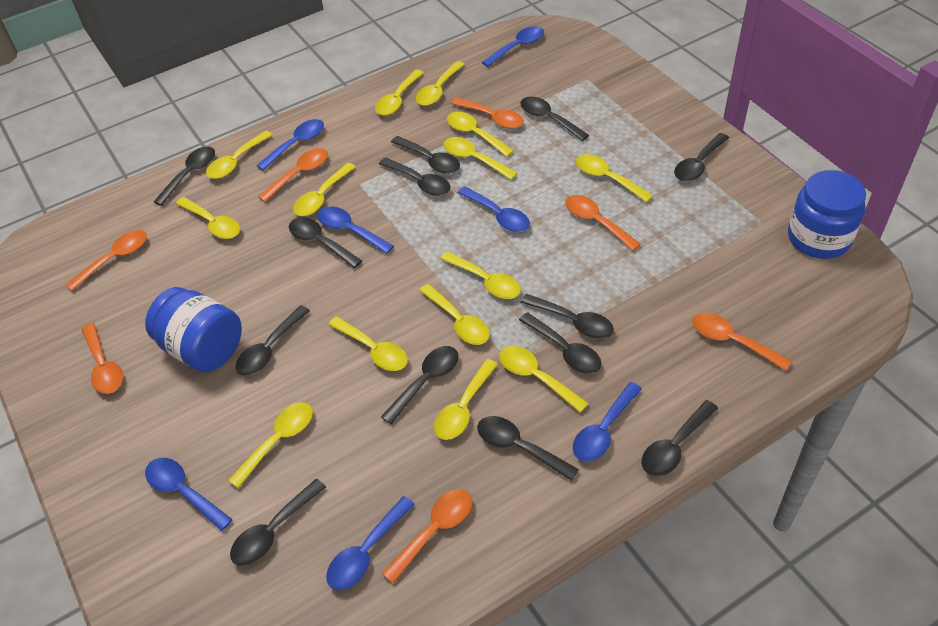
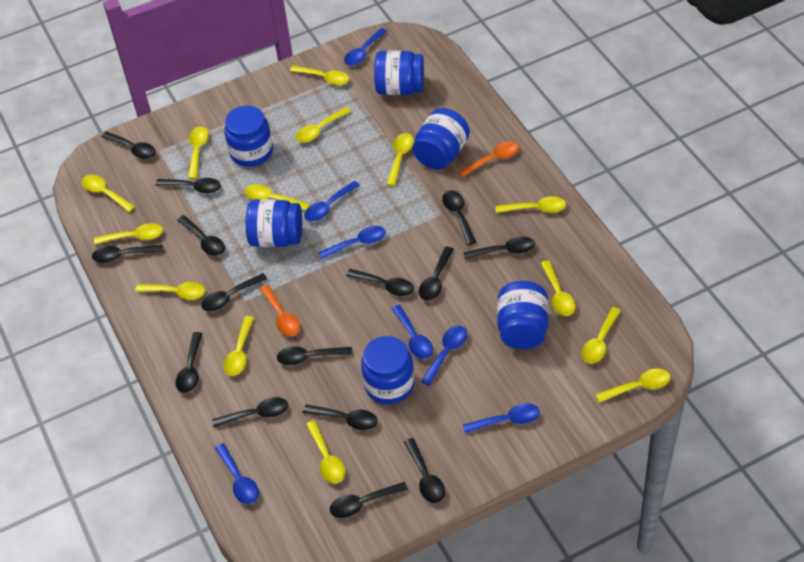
black spoon: [154,146,215,206] [230,479,326,566] [235,305,310,376] [289,217,362,268] [379,157,450,196] [381,346,458,424] [391,136,460,174] [477,416,579,481] [519,312,601,374] [520,96,589,141] [520,294,614,339] [642,400,718,476] [674,133,729,182] = 13 -> [92,245,163,263] [102,131,156,159] [155,178,221,194] [176,332,203,393] [177,215,225,256] [201,273,267,312] [212,397,288,428] [277,346,352,365] [303,405,378,430] [330,482,408,518] [346,269,414,296] [404,438,445,503] [419,247,454,301] [442,190,476,245] [463,236,535,260] = 15
blue jar: [145,287,242,372] [788,170,866,259] = 2 -> [224,106,273,167] [246,199,302,247] [361,336,414,404] [374,51,424,95] [412,108,470,170] [497,281,548,349] = 6
orange spoon: [66,230,147,291] [82,323,123,394] [258,148,328,202] [382,489,472,583] [451,97,524,129] [565,195,641,251] [692,313,792,371] = 7 -> [260,285,300,336] [458,141,519,177] = 2

